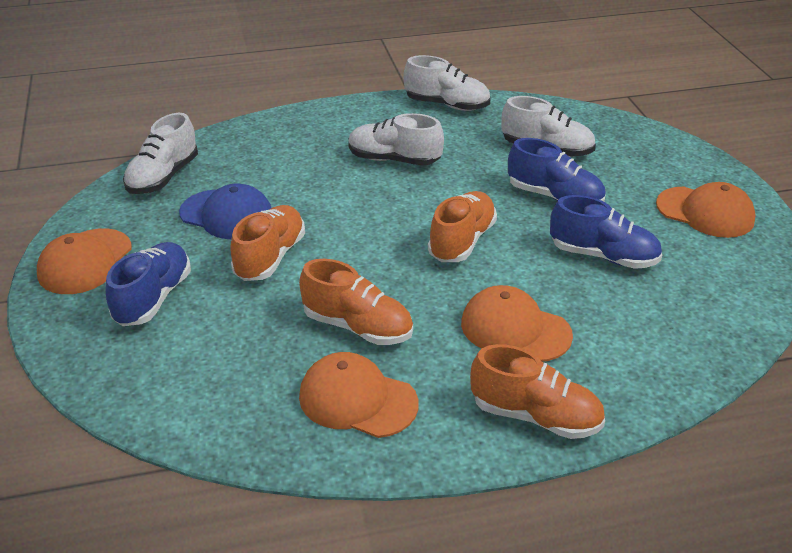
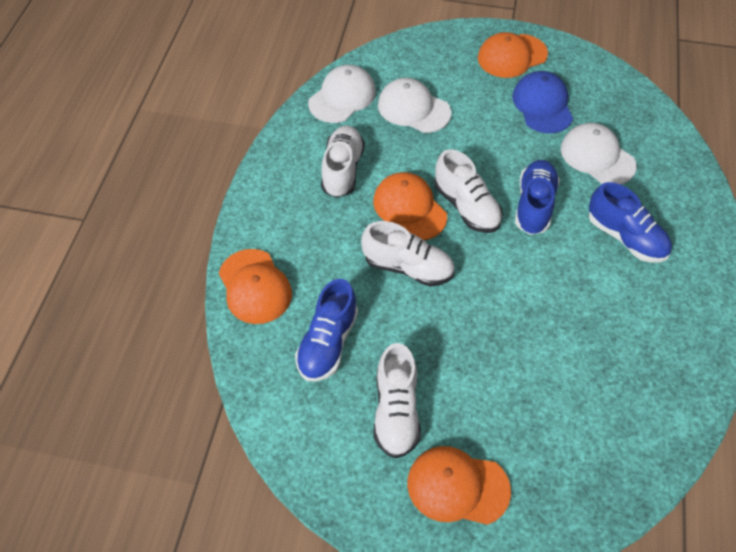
orange shoe: [230,205,305,281] [299,259,413,345] [428,191,497,262] [470,344,605,439] = 4 -> none = 0
white cap: none = 0 -> [308,65,376,123] [378,78,451,133] [561,123,637,185] = 3

